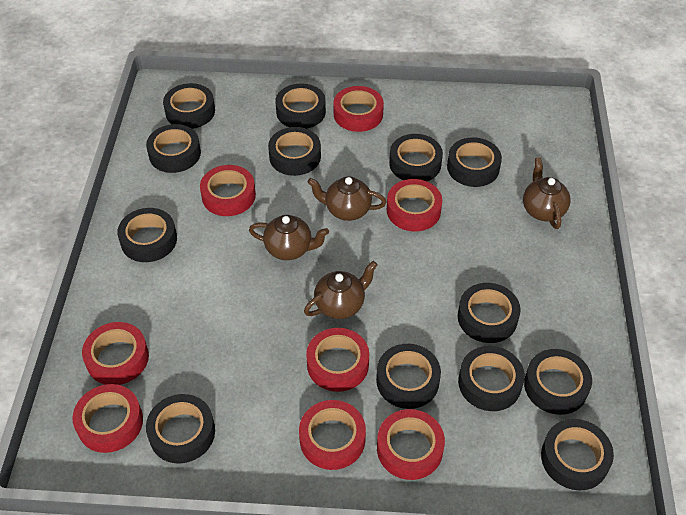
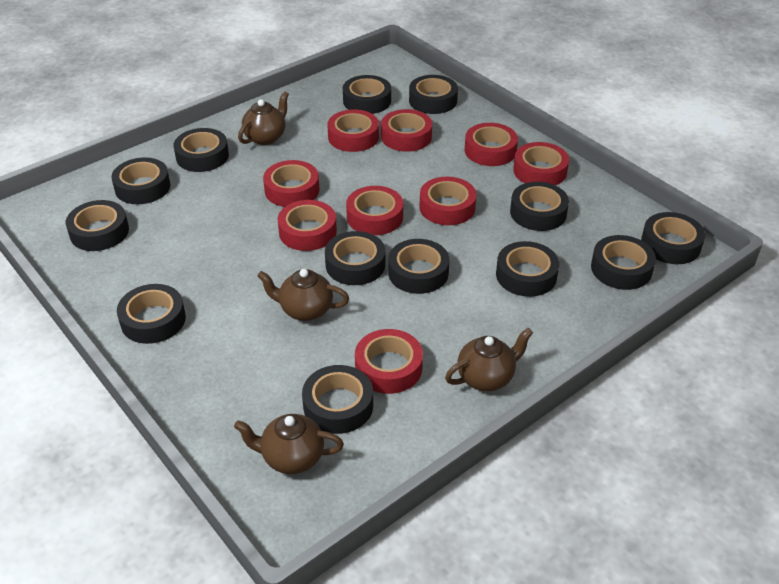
red tape: [72,384,143,453] [82,322,149,385] [200,165,256,216] [299,400,366,470] [306,328,369,392] [333,86,384,132] [377,409,445,480] [387,179,442,231] = 8 -> [263,160,319,207] [278,200,337,251] [327,110,379,152] [346,186,403,235] [355,329,423,394] [381,109,432,152] [419,177,477,225] [465,123,518,166] [513,142,569,185] = 9

